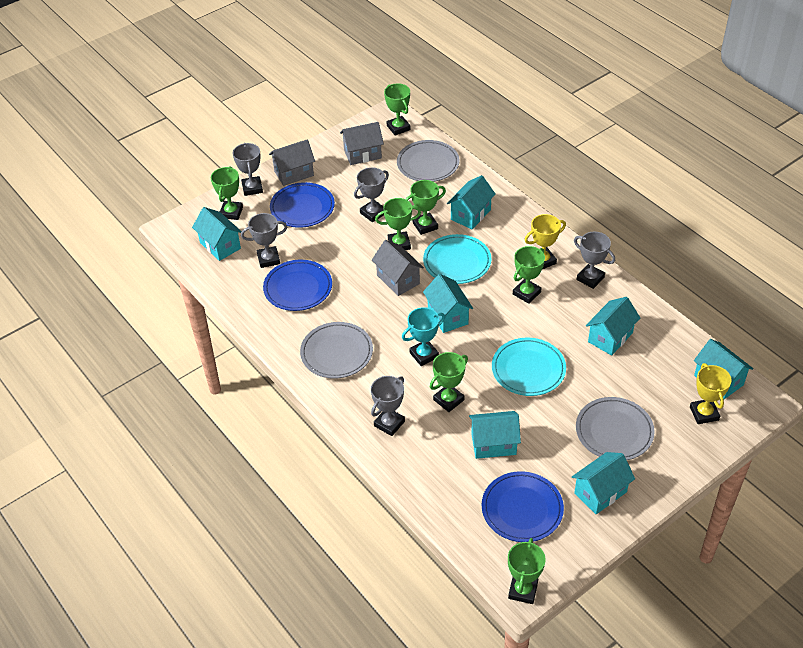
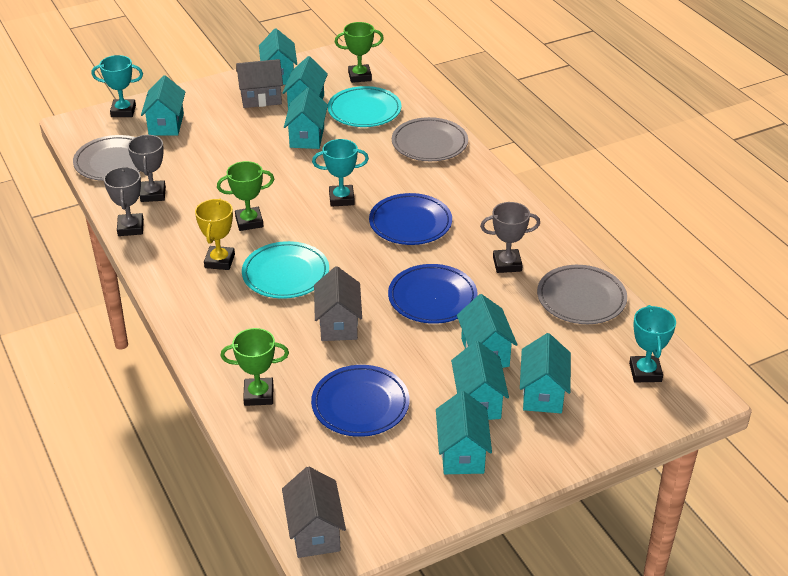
green trophy: [211,166,243,220] [375,198,421,250] [384,83,411,136] [406,180,446,235] [430,352,468,412] [508,538,546,604] [513,246,545,304] = 7 -> [217,161,274,231] [220,328,289,406] [335,22,384,83] = 3
grey trophy: [233,143,263,196] [241,213,287,268] [354,167,389,222] [371,376,405,436] [574,232,615,289] = 5 -> [104,167,144,236] [128,135,166,202] [480,202,540,273] = 3
turquoise house: [192,207,242,261] [423,274,473,333] [447,175,496,229] [469,411,521,459] [572,452,635,514] [586,297,640,356] [694,339,753,399] = 7 -> [141,75,185,136] [259,28,297,85] [283,56,328,108] [284,87,328,149] [436,391,492,474] [451,341,509,420] [457,294,518,368] [520,333,571,413] = 8
turquoise trophy: [402,307,445,366] = 1 -> [92,55,143,117] [312,139,369,207] [629,305,676,382] = 3
yellow trophy: [525,214,566,269] [690,363,732,424] = 2 -> [195,199,235,270] = 1

